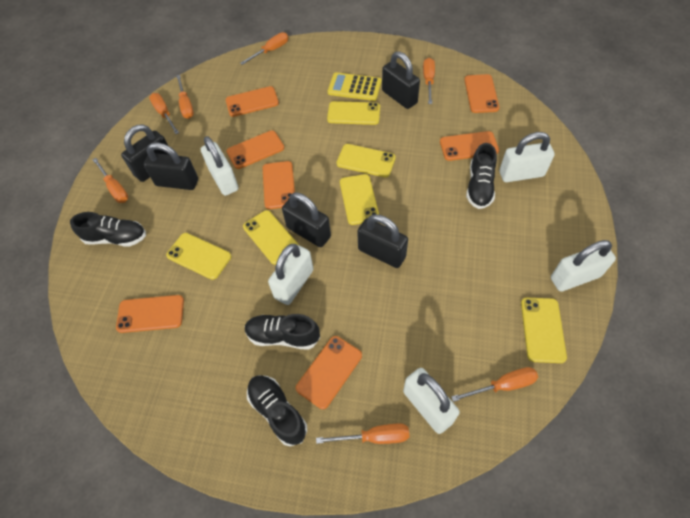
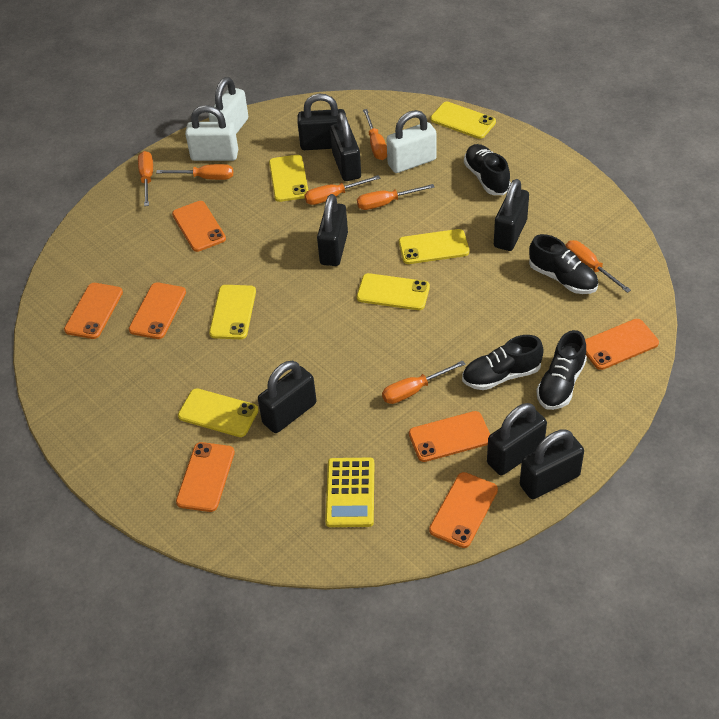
black padlock: [121,124,169,182] [144,142,198,190] [282,192,331,247] [357,214,408,268] [382,51,420,109] = 5 -> [258,361,317,433] [298,93,346,150] [317,194,348,266] [330,112,361,181] [487,403,547,475] [494,179,529,251] [520,430,584,499] = 7
white padlock: [201,136,239,196] [268,244,313,305] [403,368,460,434] [499,132,555,182] [551,240,616,292] = 5 -> [185,105,238,161] [208,77,248,134] [386,110,437,173] = 3

